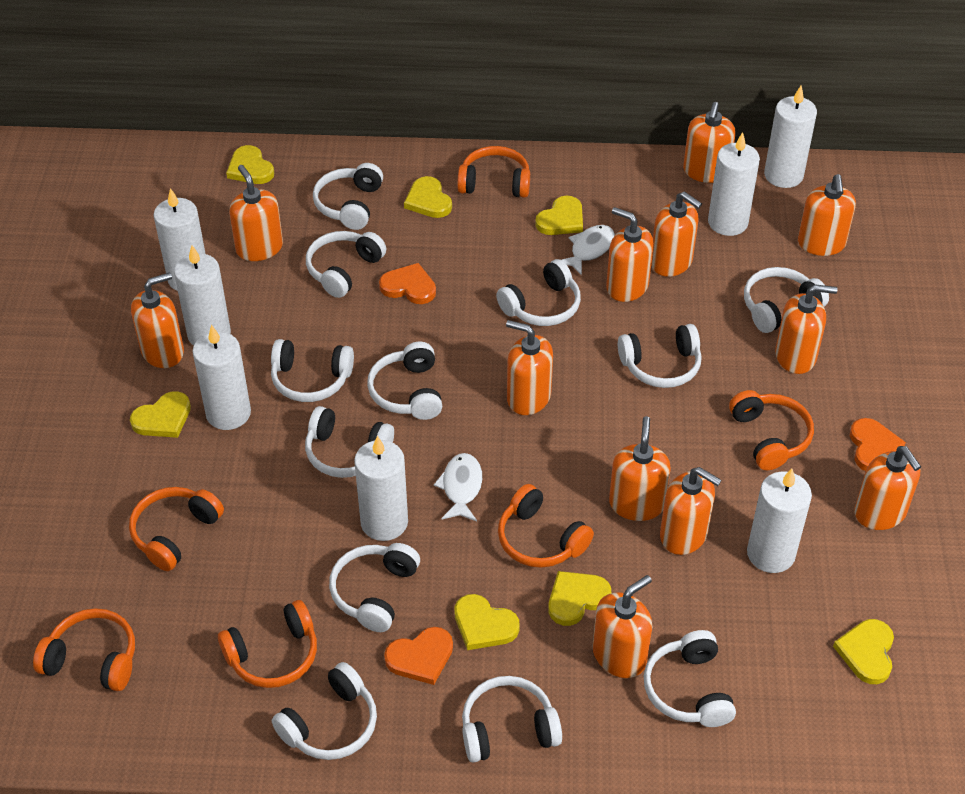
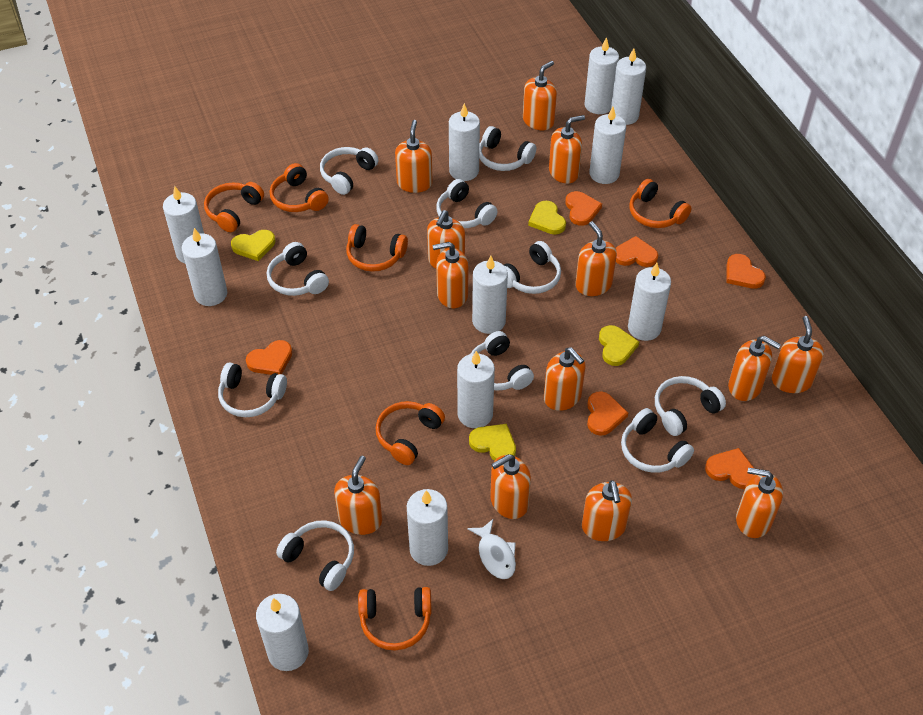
orange heart: [379,263,436,304] [384,627,453,685] [850,418,906,471] = 3 -> [246,340,292,375] [565,191,602,226] [587,391,628,436] [616,236,658,267] [705,448,754,489] [726,254,766,289] = 6
orange soap dispenser: [131,272,184,368] [229,165,283,261] [506,320,553,415] [593,575,652,678] [606,207,654,302] [609,416,671,521] [651,191,702,277] [660,467,722,555] [683,102,736,183] [775,284,837,374] [798,174,856,256] [854,446,921,530] = 12 -> [334,456,382,535] [395,120,433,193] [427,210,465,269] [432,242,468,308] [490,454,531,519] [523,61,557,130] [544,347,586,411] [549,115,585,184] [575,221,617,296] [582,480,632,541] [728,336,781,401] [736,468,783,538] [772,316,824,393] = 13
white candle: [153,188,205,291] [174,245,231,346] [193,325,251,430] [354,436,408,541] [708,132,760,236] [747,468,812,573] [764,86,817,188] = 7 -> [163,186,204,263] [182,228,227,306] [256,594,309,671] [407,489,448,566] [449,103,480,181] [457,351,495,428] [472,256,508,334] [584,37,619,114] [589,107,626,184] [611,48,646,125] [628,263,671,341] = 11
white fish: [434,453,482,521] [562,225,615,276] = 2 -> [467,519,516,579] = 1
white headphones: [271,339,354,402] [272,662,377,760] [305,406,394,478] [306,231,386,298] [313,163,383,230] [329,543,420,632] [367,342,442,420] [462,676,562,763] [496,259,581,326] [618,324,702,388] [644,630,736,727] [744,267,829,333] = 12 -> [218,362,287,417] [267,242,329,296] [276,520,354,591] [320,147,378,195] [436,179,498,228] [471,331,534,390] [479,126,536,171] [504,241,561,294] [621,408,694,473] [655,376,726,436] = 10
yellow heart: [130,391,191,438] [226,145,274,184] [404,176,452,218] [454,594,520,650] [535,196,583,235] [548,571,611,626] [833,619,894,684] = 7 -> [231,230,275,261] [469,424,516,461] [528,201,566,235] [599,325,639,366] = 4

